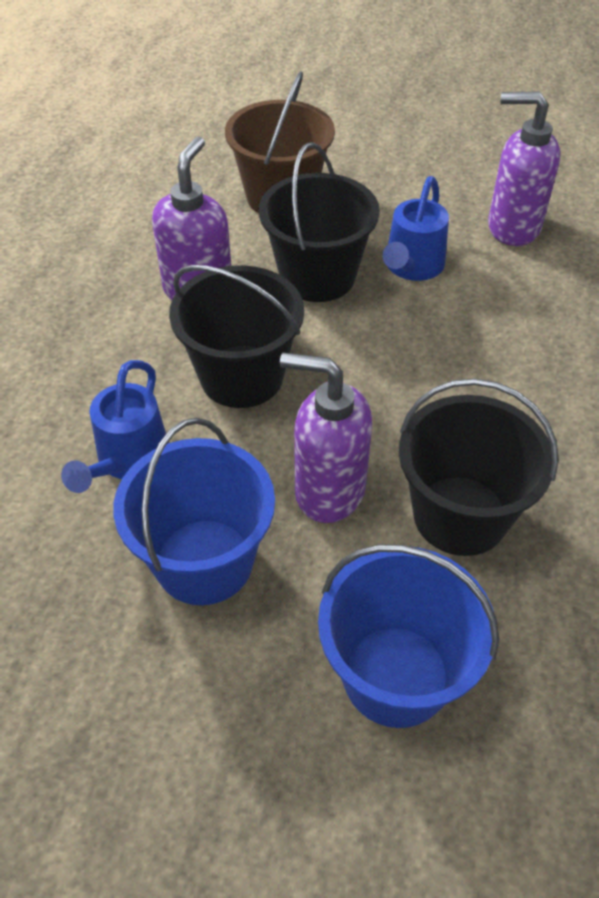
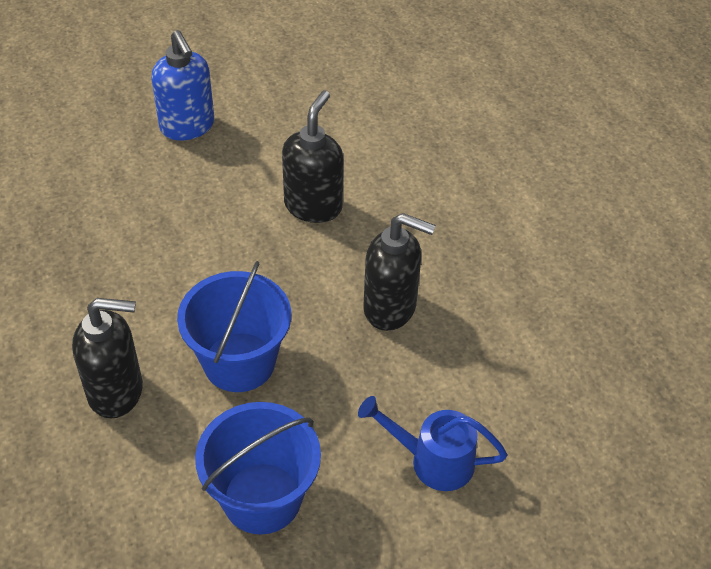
black bucket: [169,265,304,408] [259,142,380,302] [399,379,559,556] = 3 -> none = 0
black soap dispenser: none = 0 -> [72,298,143,418] [282,91,343,223] [363,213,436,331] = 3
blue soap dispenser: none = 0 -> [151,30,214,140] = 1
blue watering can: [61,360,169,493] [382,176,449,281] = 2 -> [358,396,507,491] = 1
brown bucket: [225,71,335,213] = 1 -> none = 0
purple soap dispenser: [152,136,231,300] [280,353,372,523] [488,91,560,246] = 3 -> none = 0

